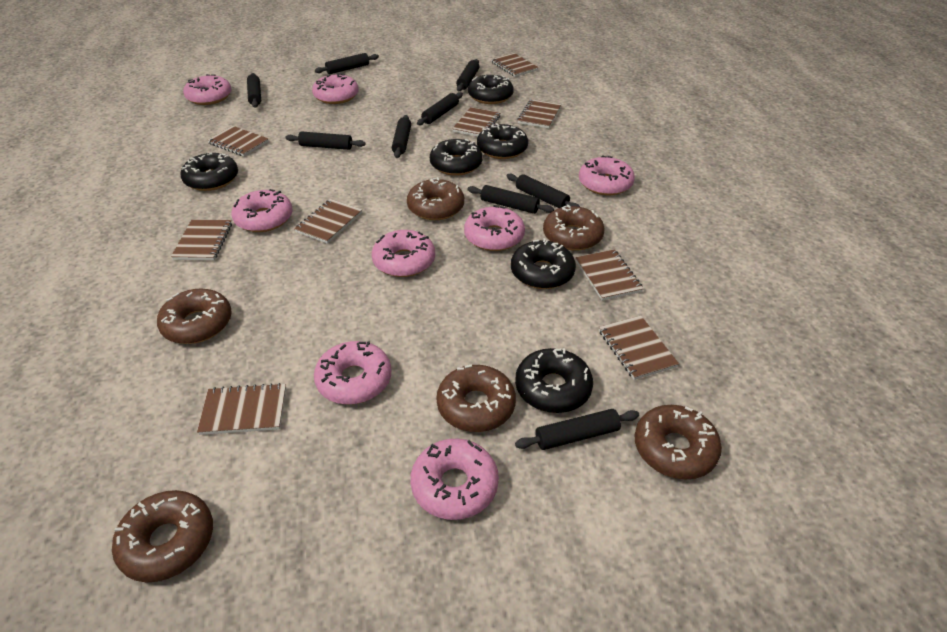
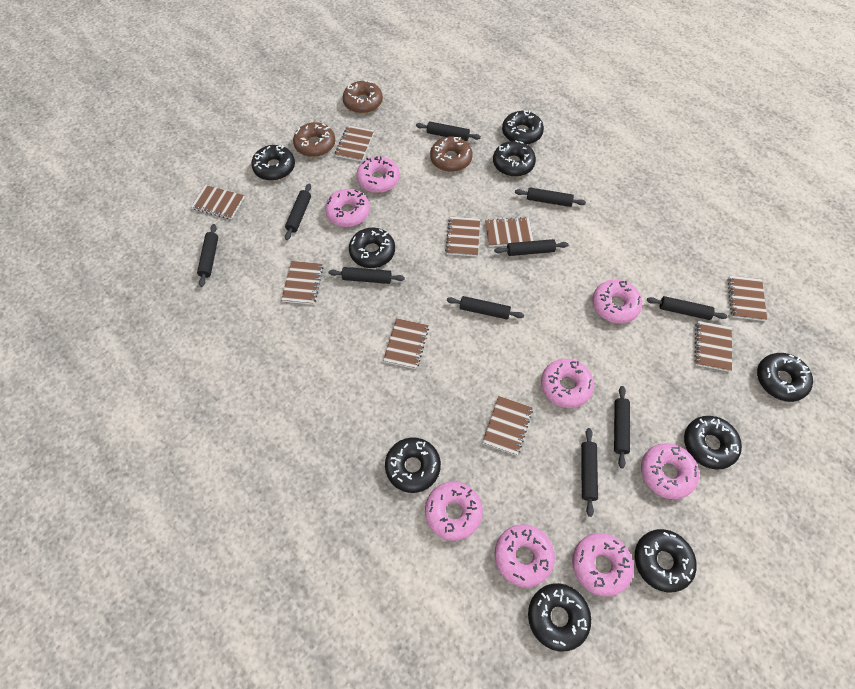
black donut: [181,153,238,191] [430,139,483,176] [468,75,514,104] [477,123,528,159] [511,238,576,289] [515,348,593,413] = 6 -> [251,145,295,181] [349,228,395,268] [385,438,441,493] [493,140,536,177] [502,111,544,145] [528,583,591,652] [635,529,697,592] [684,416,742,470] [757,353,813,402] = 9
black rolling pin: [247,73,261,108] [285,131,366,150] [315,53,379,74] [392,115,411,158] [417,92,463,125] [456,59,479,91] [467,185,554,214] [506,174,580,208] [515,409,639,450] = 9 -> [197,224,218,287] [285,183,311,240] [329,267,405,284] [416,121,481,141] [447,296,524,319] [494,239,568,256] [515,188,586,207] [581,428,598,517] [614,386,630,468] [647,296,728,320] = 10
brown donut: [112,490,213,582] [157,289,232,344] [407,177,464,220] [436,364,516,432] [543,204,605,251] [635,405,722,480] = 6 -> [293,122,335,157] [342,80,383,114] [430,137,473,172] = 3

